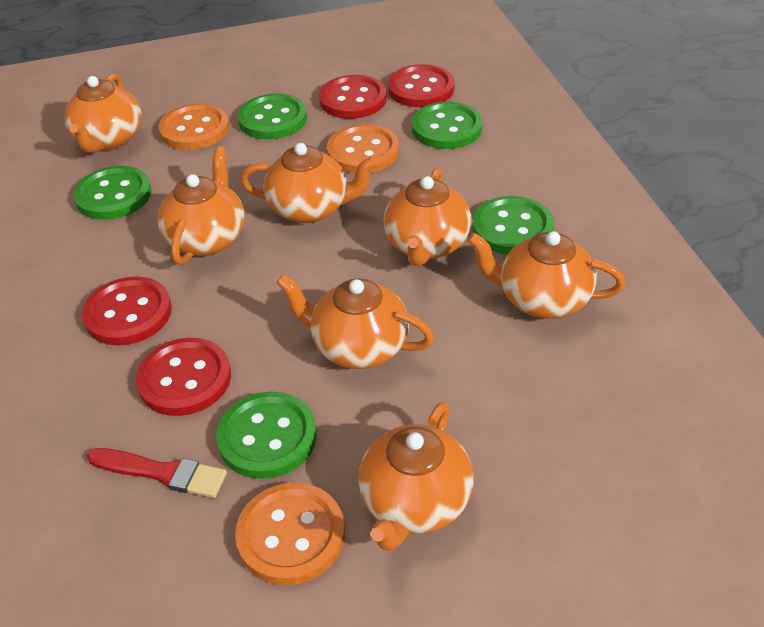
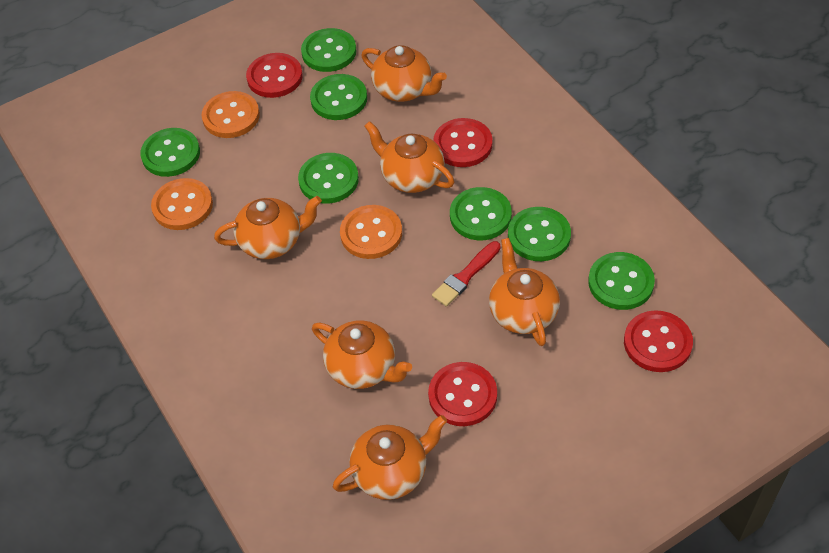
green button: [73,166,152,220] [216,392,317,479] [238,94,307,139] [412,102,482,149] [472,196,554,255] = 5 -> [140,128,200,177] [298,153,359,203] [301,28,356,72] [310,74,367,120] [450,187,512,240] [508,207,571,261] [588,252,655,310] = 7
orange teapot: [64,74,142,152] [157,146,245,265] [240,143,377,223] [276,275,434,369] [359,402,474,551] [384,168,471,266] [467,231,625,319] = 7 -> [214,196,322,259] [312,320,412,389] [333,415,447,500] [361,45,447,102] [364,121,454,193] [489,238,560,346] = 6

